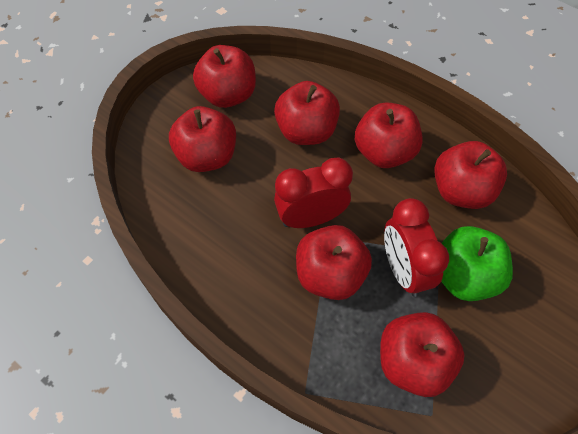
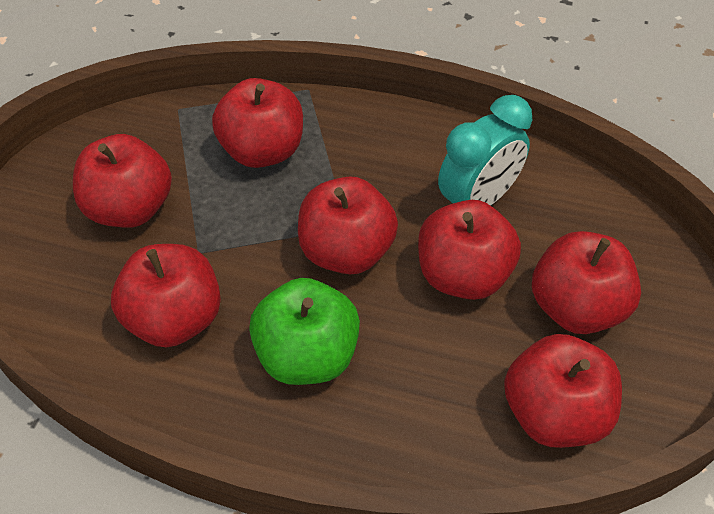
red clock: [274,157,353,228] [384,198,449,297] = 2 -> none = 0
turquoise clock: none = 0 -> [438,95,532,206] = 1

